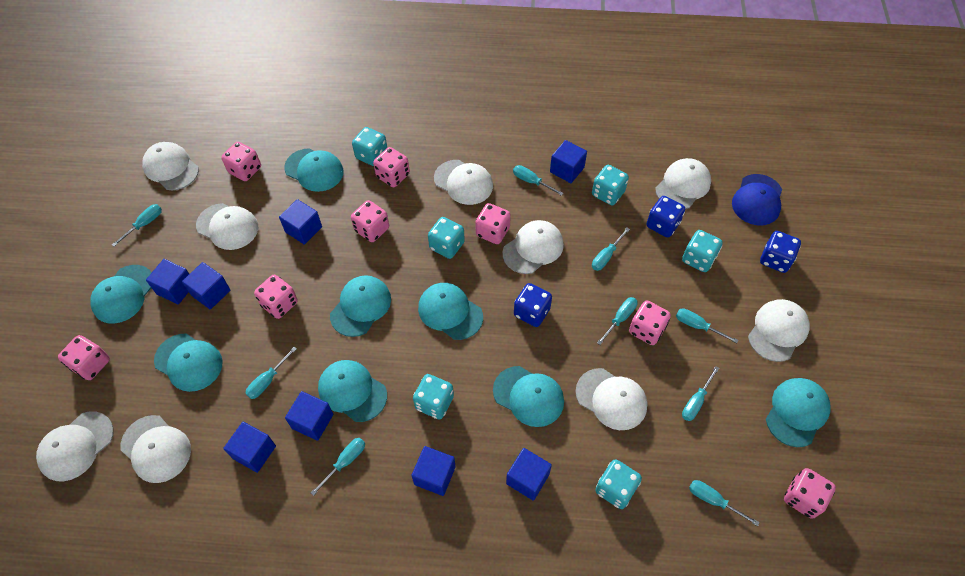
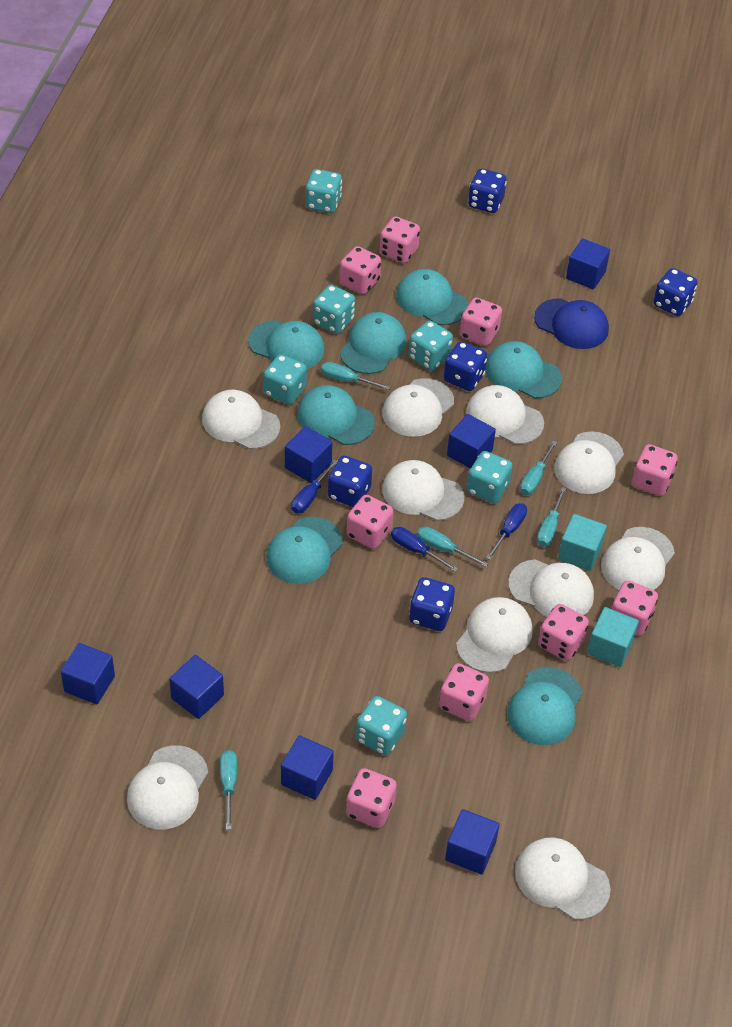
blue cube: [146,259,189,305] [182,262,230,309] [223,422,276,473] [279,199,322,245] [285,391,333,441] [411,446,456,496] [506,448,552,501] [550,140,587,183] = 8 -> [61,643,115,704] [169,655,224,719] [281,735,334,800] [285,426,332,483] [445,809,500,875] [447,414,496,468] [566,239,610,289] = 7
blue dice: [514,283,552,327] [647,196,685,237] [760,231,801,273] = 3 -> [328,456,372,507] [409,577,455,631] [444,341,487,391] [468,169,507,213] [653,268,698,316] = 5
blue screwdriver: none = 0 -> [291,460,337,513] [391,527,458,572] [486,503,527,560] = 3
pink dice: [58,335,110,380] [221,142,261,181] [254,275,298,319] [351,200,389,242] [373,147,410,187] [475,203,511,244] [629,301,671,345] [784,468,836,519] = 8 -> [340,246,381,294] [346,768,397,828] [347,495,394,549] [380,217,420,263] [439,663,489,721] [460,298,502,346] [538,604,589,661] [611,580,658,636] [632,444,678,496] = 9
turquoise cap: [90,265,152,324] [154,333,223,392] [284,148,344,192] [318,360,387,422] [330,275,391,337] [418,283,483,340] [493,366,564,427] [766,378,831,447] = 8 -> [248,320,325,369] [266,517,343,584] [297,385,375,445] [340,312,406,374] [396,269,468,325] [485,341,562,398] [507,667,582,745] = 7
turquoise cube: none = 0 -> [558,514,607,571] [587,607,639,667] = 2
turquoise screwdriver: [112,204,162,247] [245,347,297,399] [311,438,365,496] [513,165,564,196] [592,228,630,271] [597,297,638,345] [676,308,739,343] [682,366,719,421] [689,480,760,526] = 9 -> [220,750,237,830] [321,362,390,390] [417,527,488,567] [520,441,557,495] [537,487,567,547] = 5
white cap: [36,411,114,482] [121,415,191,483] [142,142,199,190] [196,203,258,250] [434,160,493,205] [502,220,564,274] [575,368,648,430] [656,158,711,209] [748,299,810,362] = 9 -> [127,745,208,829] [202,390,280,449] [382,378,454,437] [382,460,464,521] [456,597,533,673] [466,385,544,445] [508,559,594,617] [515,837,611,920] [554,431,624,494] [601,527,675,590] = 10

